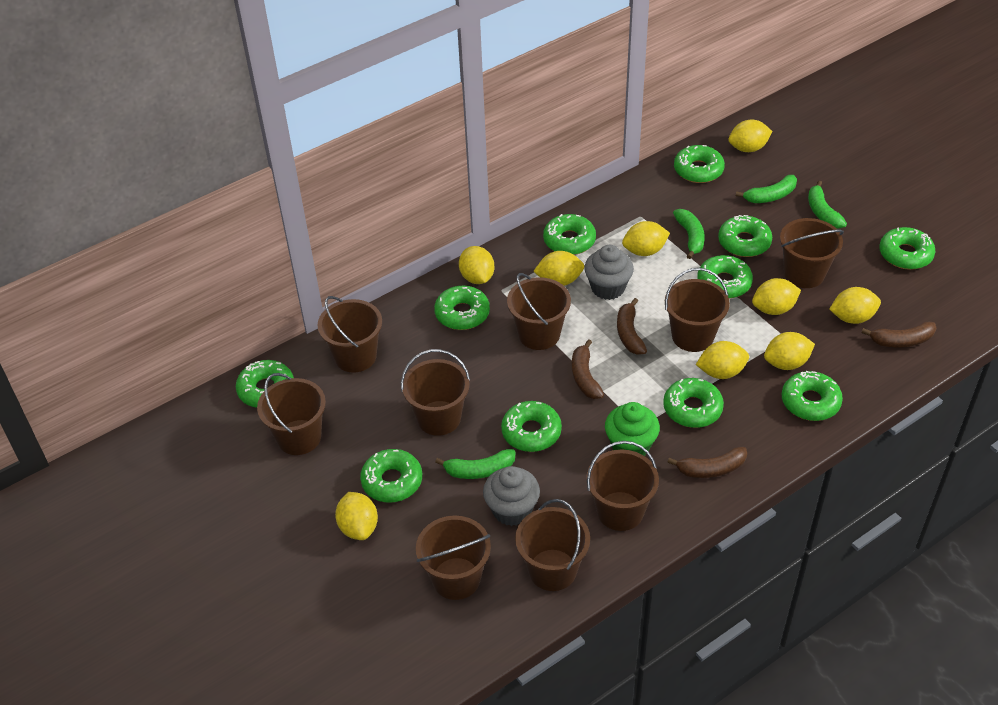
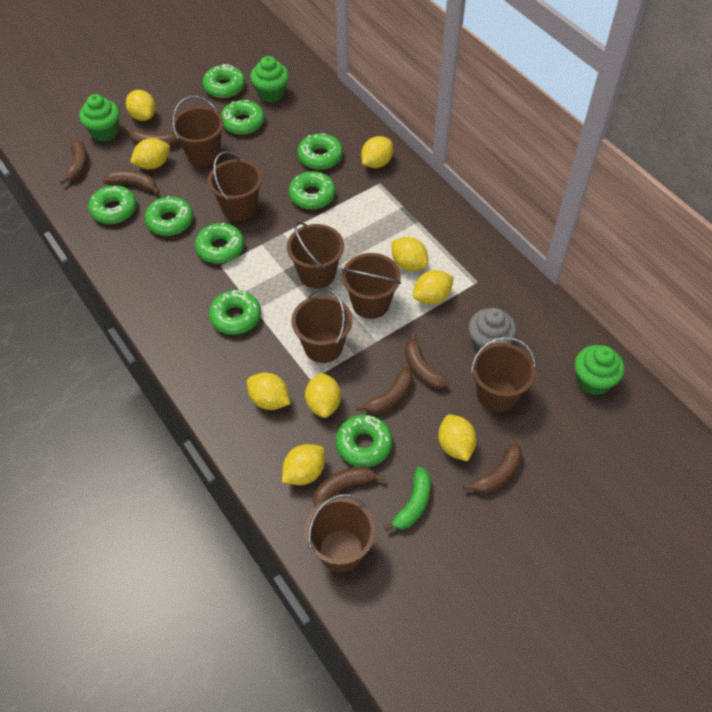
brown banana: [572,339,604,399] [617,298,647,355] [667,447,747,478] [862,322,937,347] = 4 -> [59,140,88,184] [102,170,159,194] [125,127,180,146] [313,466,385,507] [356,367,413,414] [405,333,449,389] [463,442,522,494] = 7
brown bucket: [257,373,326,455] [317,296,382,373] [401,349,470,436] [416,516,491,600] [507,273,571,350] [515,499,590,591] [586,441,659,531] [665,268,730,352] [780,218,844,288] = 9 -> [172,96,224,166] [208,151,262,221] [287,221,344,289] [292,288,352,363] [305,494,376,572] [342,253,401,319] [471,337,536,412] = 7
green banana: [435,449,516,479] [673,209,705,259] [736,175,797,203] [808,181,847,228] = 4 -> [384,467,431,531] = 1
green cupcake: [605,402,660,456] = 1 -> [79,94,120,142] [250,56,289,103] [575,345,624,395] = 3
green donut: [236,360,294,408] [360,449,422,503] [434,286,490,330] [501,401,562,452] [543,214,596,255] [663,378,724,428] [674,145,725,183] [697,255,753,298] [718,215,772,257] [782,371,843,421] [879,227,935,269] = 11 -> [88,185,137,224] [145,196,193,236] [195,223,244,264] [203,64,245,98] [209,290,261,335] [221,100,265,135] [289,171,336,209] [298,133,343,170] [336,415,393,467] = 9
grey cupcake: [483,466,540,526] [585,245,634,300] = 2 -> [468,308,516,352] = 1

